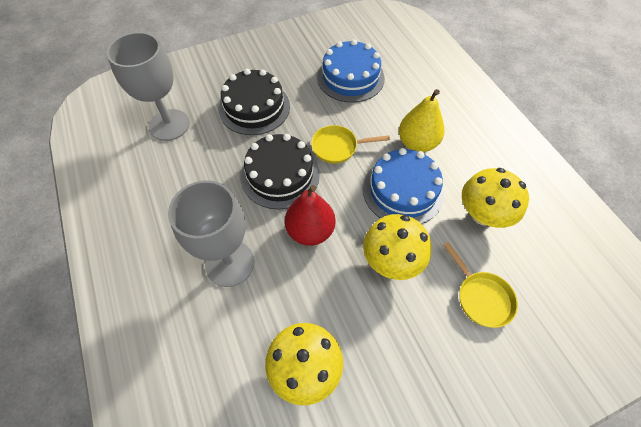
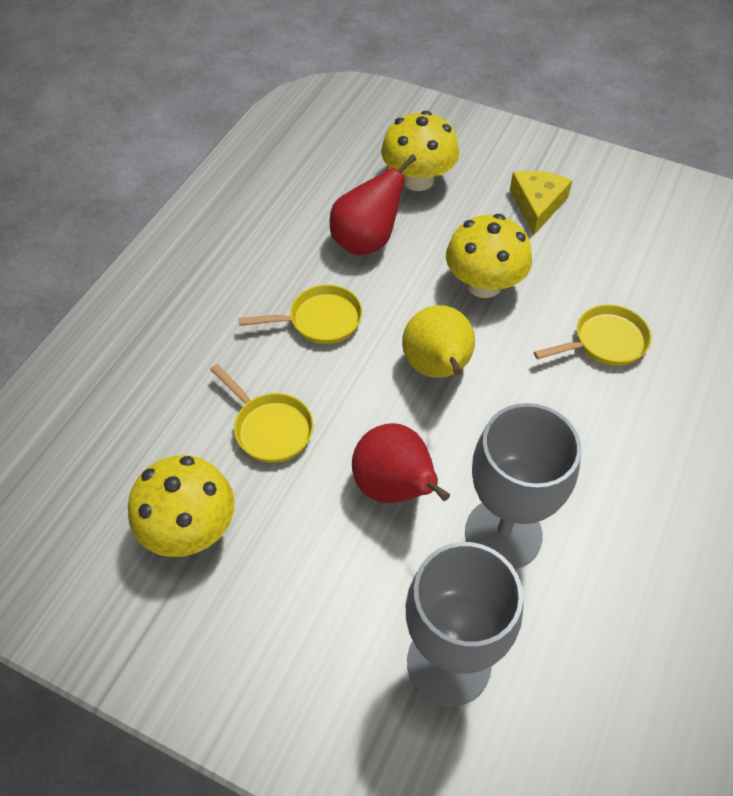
black cake: [219,69,290,135] [241,134,320,209] = 2 -> none = 0
blue cake: [317,39,385,103] [363,148,444,224] = 2 -> none = 0
red pear: [285,185,335,246] = 1 -> [330,154,417,255] [352,423,450,503] = 2
yellow cheese: none = 0 -> [510,171,573,235] = 1
yellow pan: [311,125,390,164] [443,242,518,328] = 2 -> [210,364,314,463] [239,285,363,344] [534,304,652,366] = 3

